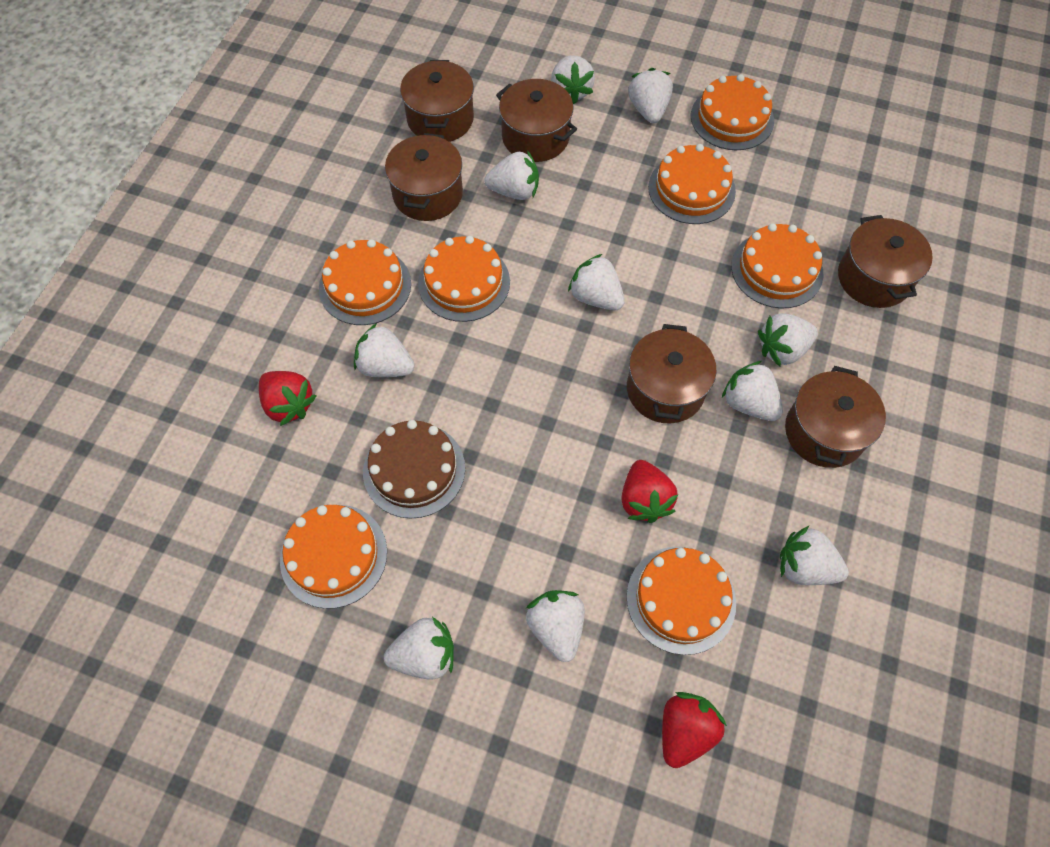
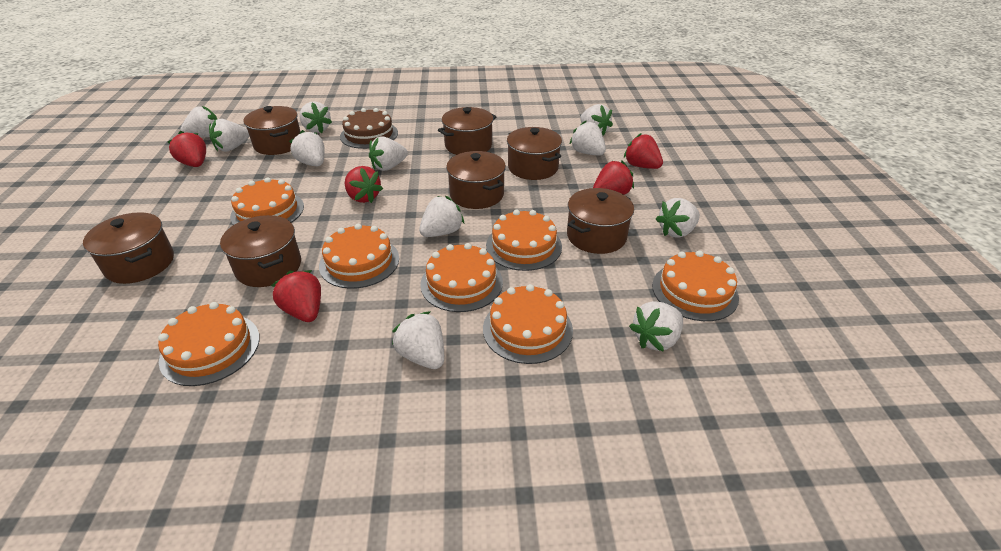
brown pot: [385,133,463,221] [400,60,474,142] [496,79,577,162] [627,324,717,424] [785,366,886,468] [838,215,933,308] = 6 -> [83,212,174,284] [220,215,301,287] [243,106,301,155] [438,107,496,155] [446,151,506,209] [507,127,562,180] [567,188,634,254] = 7
red strawberry: [259,371,316,426] [622,460,678,523] [662,692,727,768] = 3 -> [168,131,206,167] [271,270,321,322] [345,166,383,203] [593,161,634,195] [624,133,663,169] = 5
white strawberry: [354,323,415,377] [384,617,454,679] [484,150,539,200] [526,590,585,662] [551,55,595,104] [568,254,625,310] [628,68,673,123] [722,361,783,421] [758,313,818,366] [780,526,849,585] = 10 -> [180,105,217,137] [209,119,249,152] [289,130,325,166] [299,102,332,133] [369,136,408,171] [392,311,444,369] [419,196,464,237] [570,121,606,155] [580,104,613,136] [629,301,683,352] [656,198,700,238] = 11

